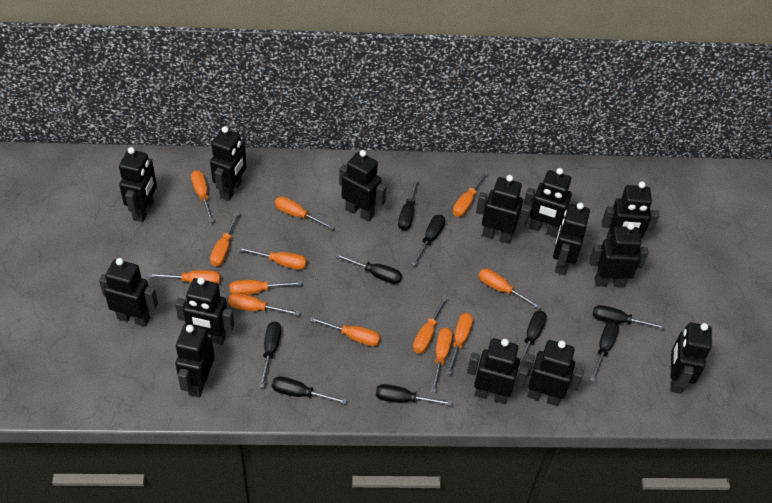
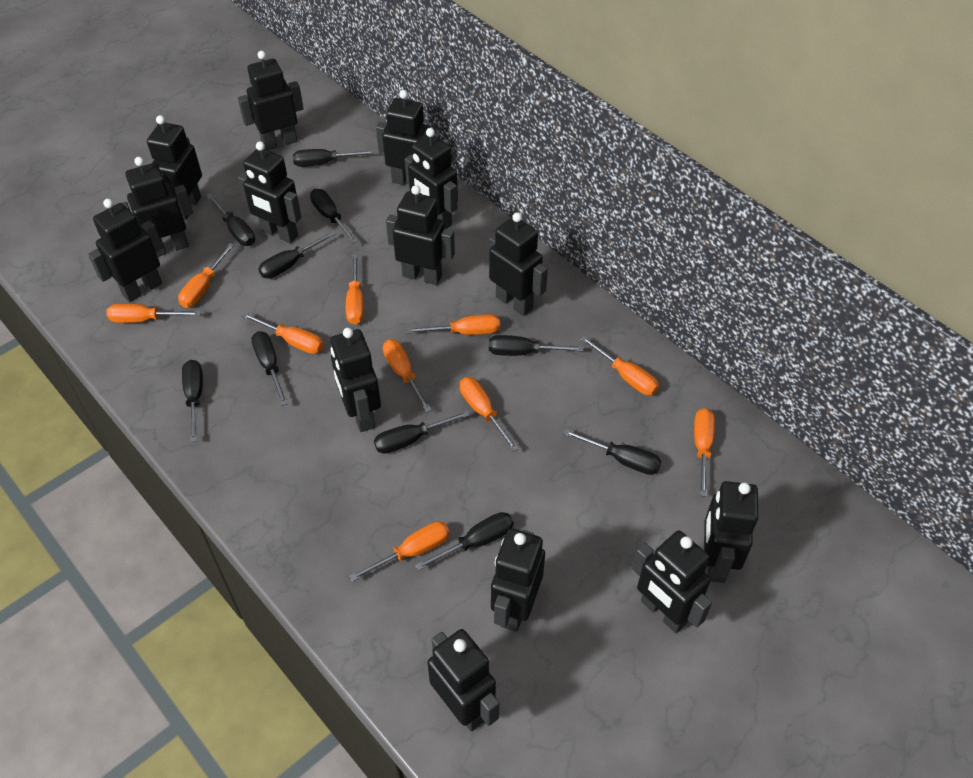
black screwdriver: [259,321,281,388] [272,376,347,404] [335,254,402,284] [376,384,452,406] [398,178,419,231] [411,215,445,266] [519,311,547,369] [590,322,619,381] [593,305,665,329] = 9 -> [182,360,203,442] [206,193,255,246] [251,331,288,406] [258,231,336,279] [293,149,375,167] [310,189,358,244] [374,410,470,454] [415,512,514,571] [489,335,583,356] [563,429,661,475] = 10
orange screwdriver: [148,270,220,284] [191,170,214,222] [210,211,240,267] [228,293,300,316] [229,280,302,295] [238,247,307,270] [275,196,335,230] [310,317,380,346] [413,295,448,353] [431,328,453,393] [446,313,473,375] [453,171,488,217] [479,268,542,309] = 13 -> [106,303,201,323] [178,243,234,308] [241,312,324,354] [346,254,364,325] [349,521,450,582] [383,339,432,413] [407,314,500,335] [460,377,519,452] [580,336,659,395] [694,408,715,497] = 10

